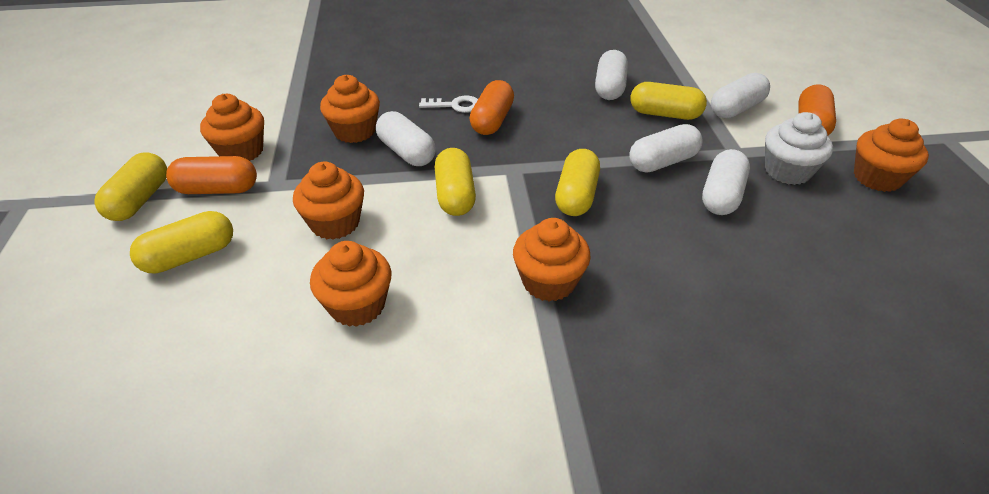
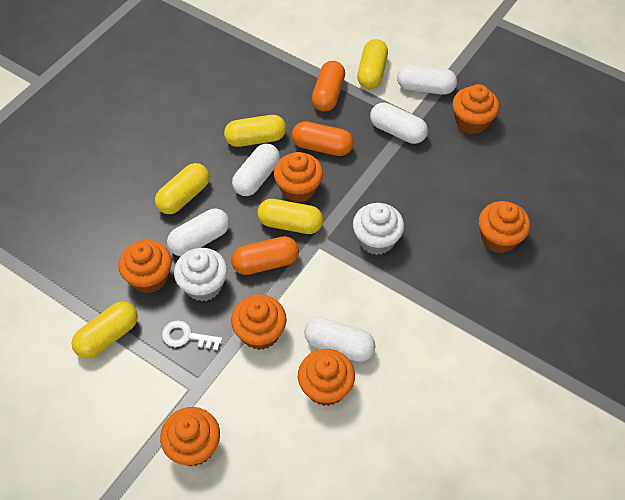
orange cupcake: [200,94,264,161] [293,161,364,239] [310,241,392,327] [320,75,380,143] [513,218,591,301] [854,119,929,192] = 6 -> [118,240,172,293] [160,407,220,466] [231,295,286,350] [274,152,323,203] [298,349,355,406] [452,84,499,134] [479,201,530,253] = 7
white cupcake: [765,112,833,185] = 1 -> [174,248,227,301] [353,203,404,255] = 2

